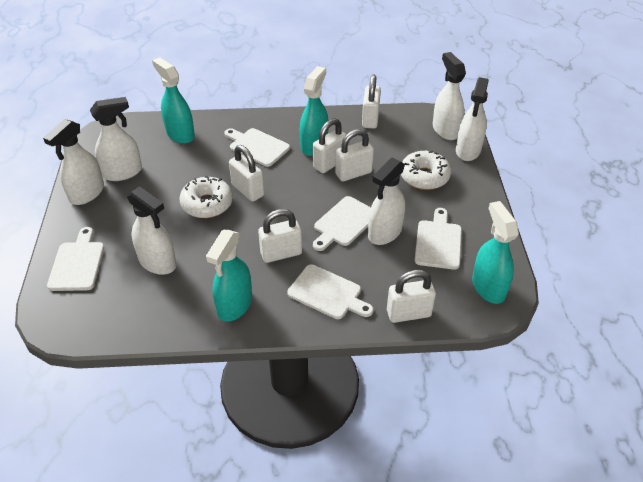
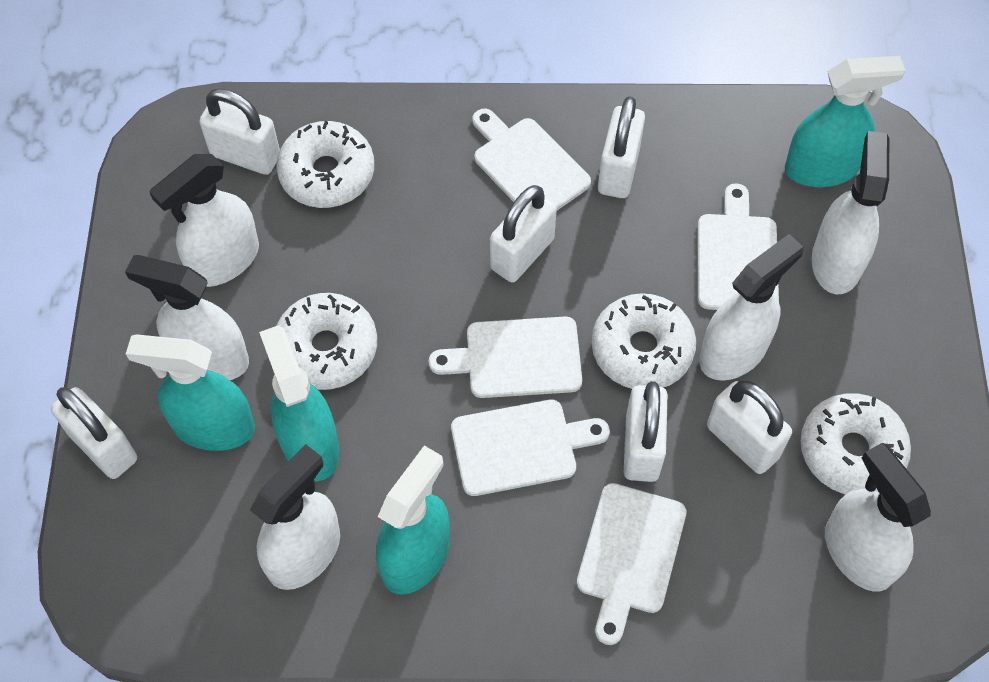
white donut: [179,176,233,218] [401,151,451,190] = 2 -> [276,121,374,208] [276,293,377,390] [592,293,696,389] [801,393,911,495] = 4

